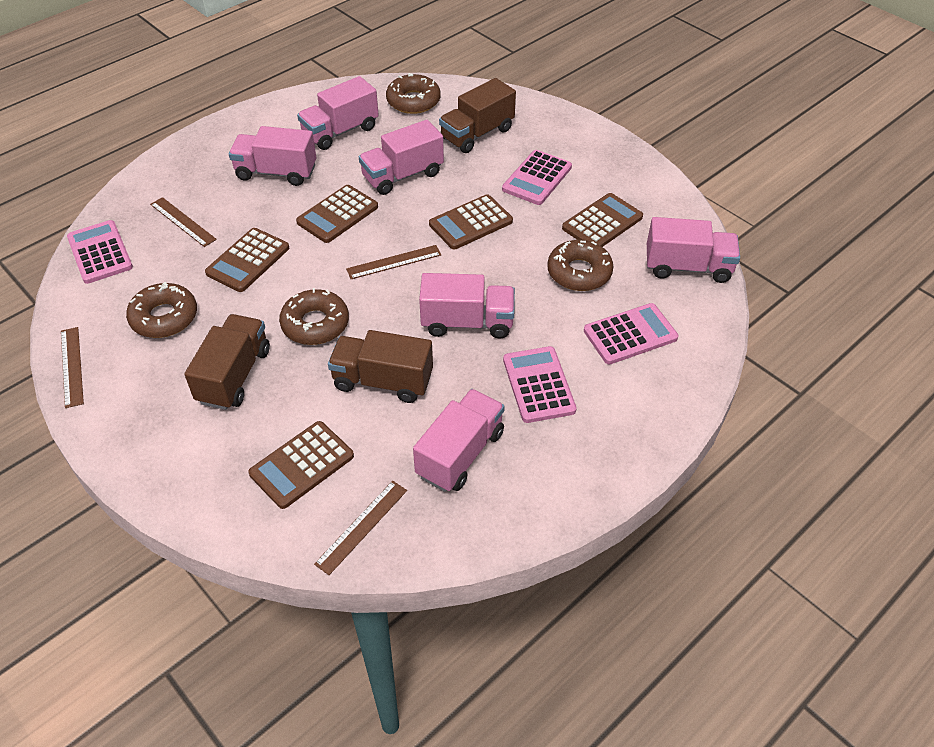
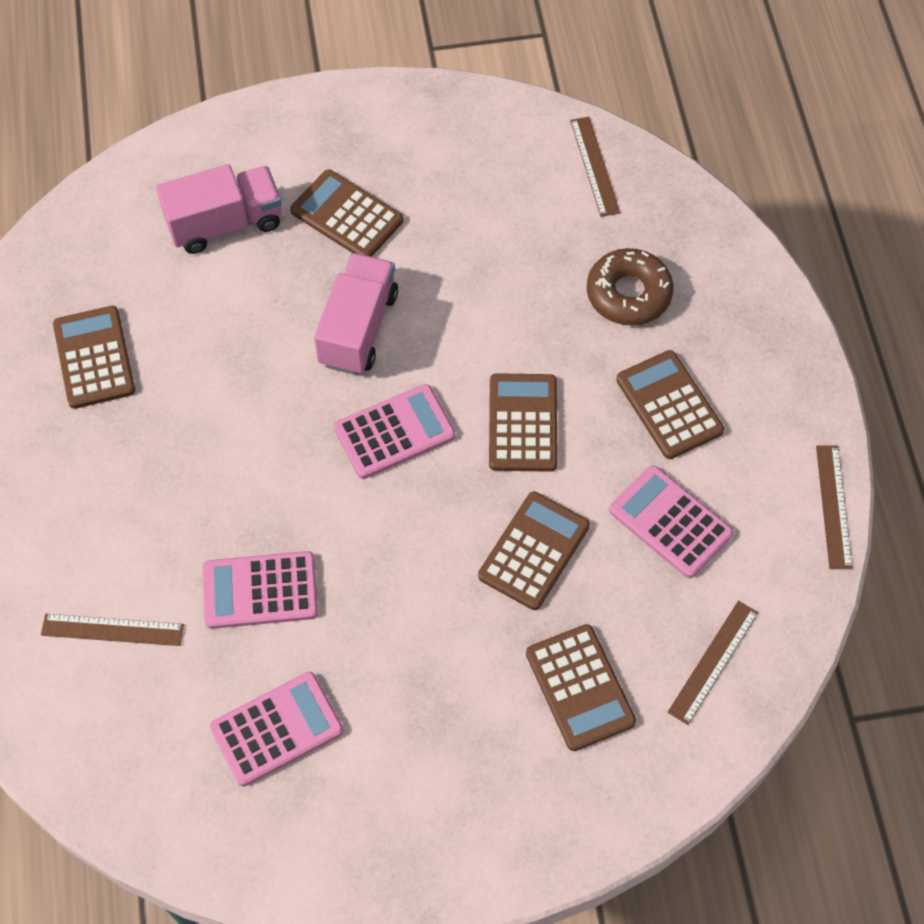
brown calculator: [205,228,289,292] [249,421,354,509] [296,185,378,243] [429,194,513,250] [562,193,643,247] = 5 -> [53,306,135,409] [290,170,403,257] [478,492,590,610] [489,373,558,472] [526,624,636,751] [616,350,724,459] = 6
brown donut: [126,282,197,338] [279,288,349,345] [386,73,440,114] [547,240,614,291] = 4 -> [587,248,673,326] = 1
brown truck: [184,314,270,410] [328,330,433,403] [439,78,516,153] = 3 -> none = 0
pink truck: [229,126,316,186] [297,76,379,150] [359,120,444,195] [413,389,505,492] [419,273,515,339] [647,217,740,283] = 6 -> [156,164,282,254] [314,253,398,375] = 2

